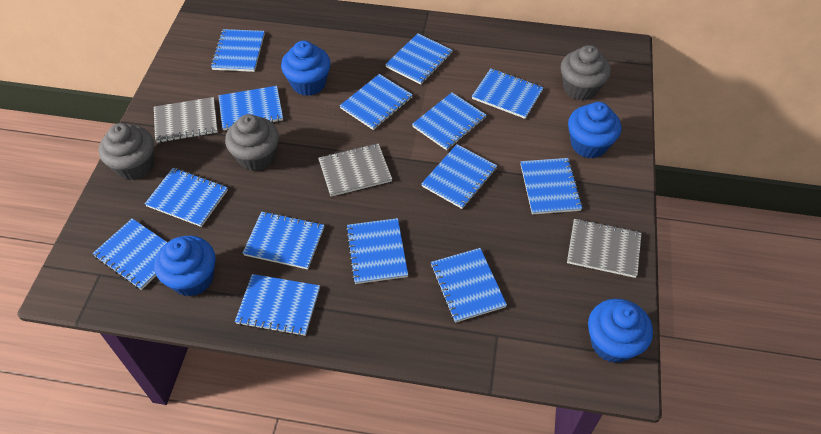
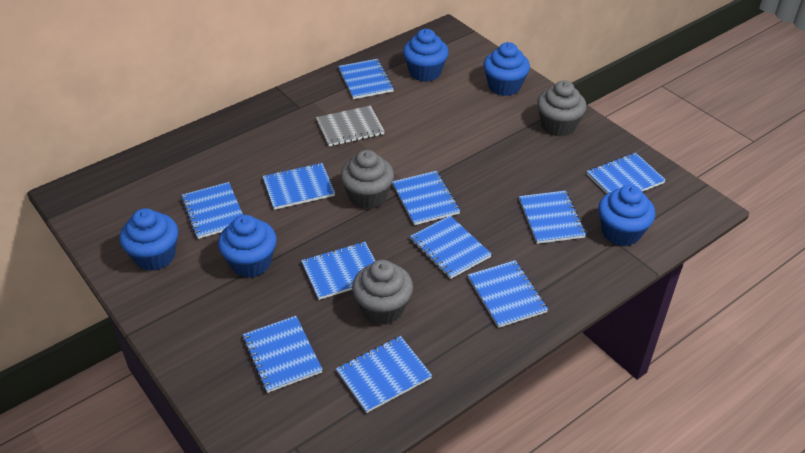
blue cupcake: [154,236,216,297] [281,41,331,96] [568,102,621,158] [588,299,653,363] = 4 -> [119,208,178,271] [218,215,277,278] [403,29,449,81] [483,42,530,96] [598,185,655,246] = 5
blue notebook: [92,218,167,290] [145,168,228,227] [211,29,265,72] [218,86,283,131] [235,274,320,336] [243,211,324,269] [340,74,413,130] [346,218,408,284] [385,33,453,85] [412,93,486,150] [421,144,497,209] [431,248,507,323] [472,68,544,119] [520,158,583,214] = 14 -> [181,182,243,239] [243,316,323,393] [262,163,335,210] [301,242,375,300] [336,336,432,413] [338,59,394,99] [392,171,460,225] [410,216,492,279] [468,260,548,328] [519,190,586,244] [587,153,666,194] = 11
grey notebook: [154,97,218,143] [318,143,392,197] [567,219,642,278] = 3 -> [316,106,385,146] = 1

